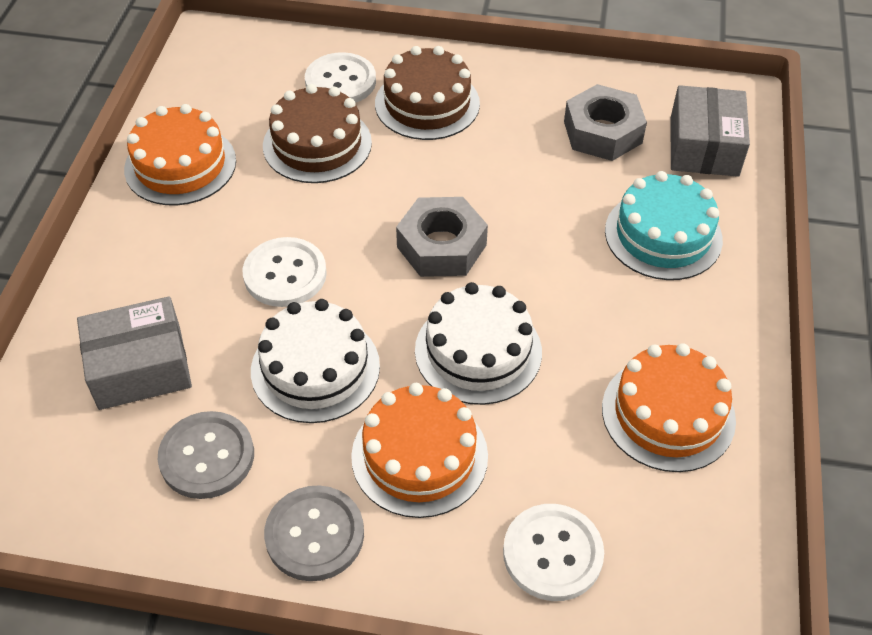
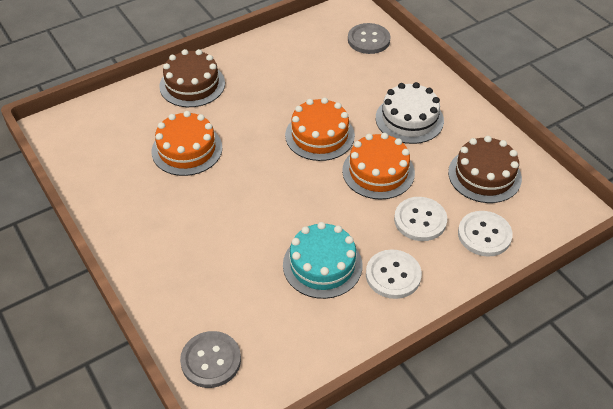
grey box: [77,296,192,410] [670,85,750,177] = 2 -> none = 0
grey nut: [396,197,488,277] [564,84,647,161] = 2 -> none = 0
white cake: [251,299,380,423] [415,282,542,405] = 2 -> [376,82,444,144] = 1

